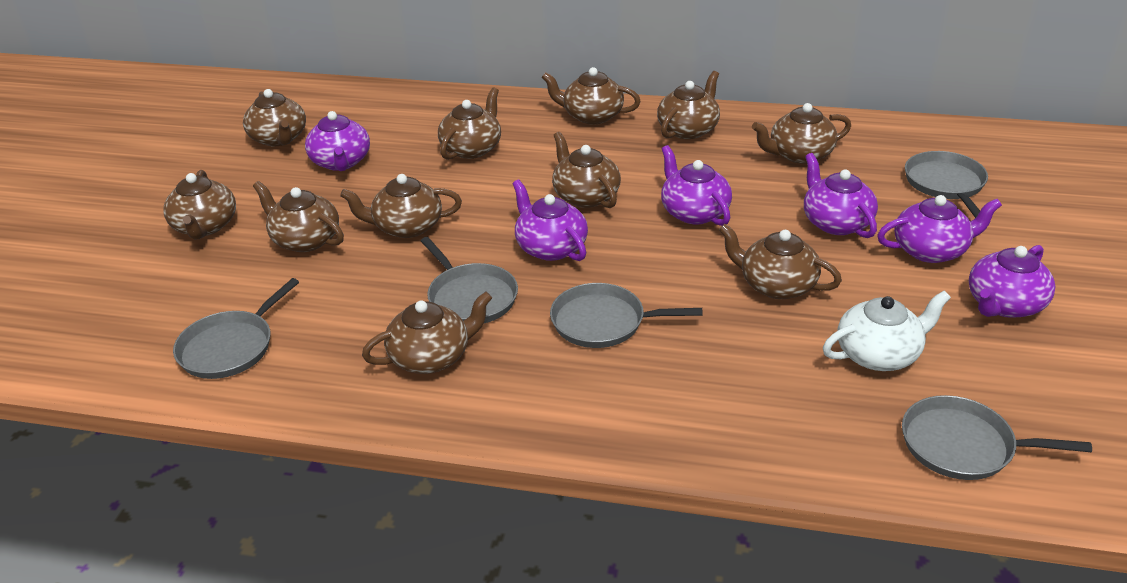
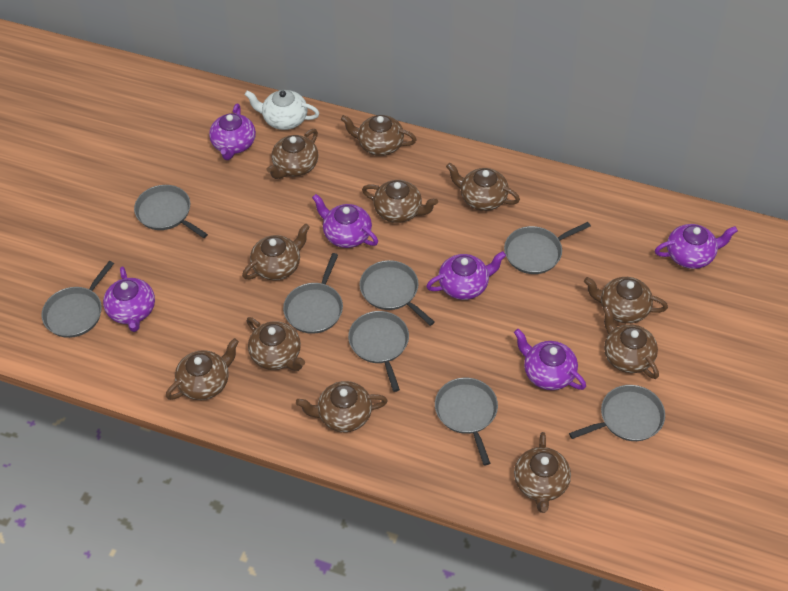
grey pan: [173,278,299,379] [421,237,518,323] [550,283,702,348] [902,395,1092,480] [905,151,988,218] = 5 -> [41,261,114,338] [134,185,208,238] [283,253,343,334] [348,311,409,392] [359,260,435,326] [435,378,498,465] [504,222,591,274] [569,385,665,441] = 8

